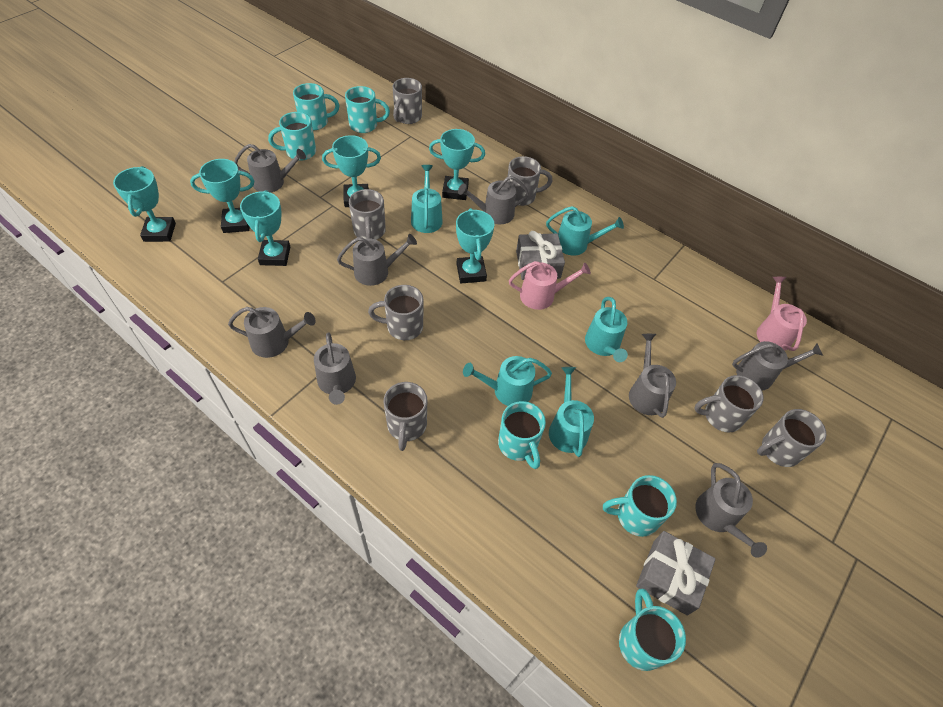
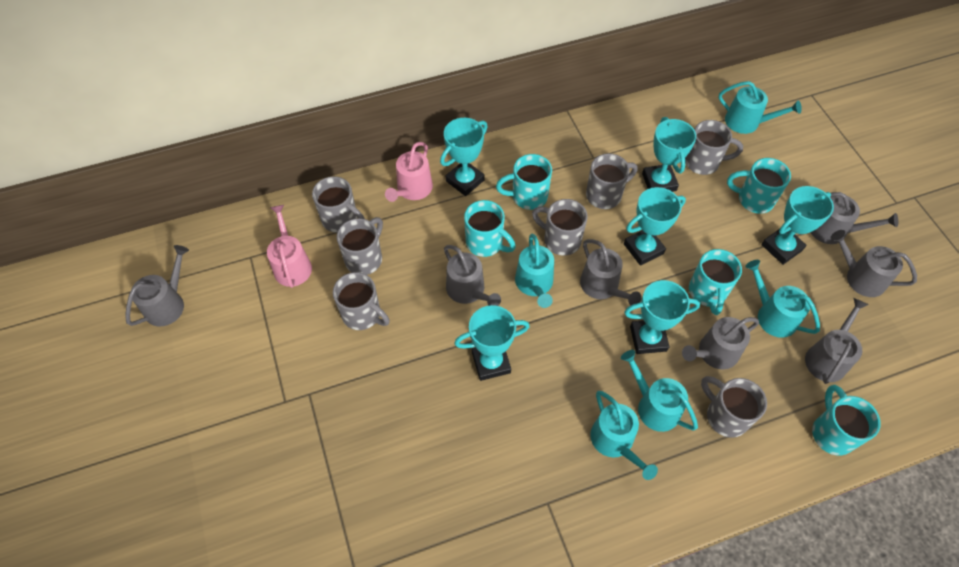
grey gift: [516,231,565,280] [636,531,716,615] = 2 -> none = 0
grey watering can: [228,307,315,358] [234,144,306,193] [314,332,356,405] [337,234,417,286] [458,176,529,224] [629,334,676,418] [695,463,767,558] [732,341,823,390] = 8 -> [125,245,189,326] [444,245,501,306] [580,239,642,305] [682,317,759,369] [805,298,869,384] [810,192,898,244] [831,230,917,297] = 7
turquoise mug: [268,112,316,161] [293,83,339,130] [345,86,390,133] [498,401,546,469] [603,475,677,537] [619,589,686,671] = 6 -> [464,200,516,257] [496,154,552,210] [689,249,742,315] [727,158,791,214] [812,385,881,456] = 5

